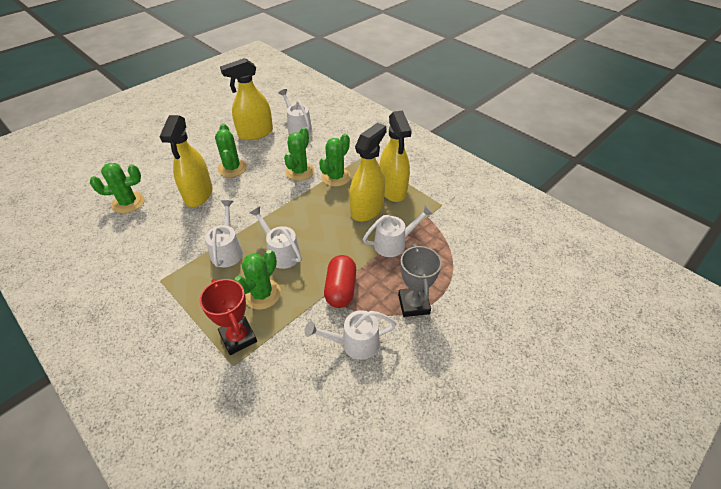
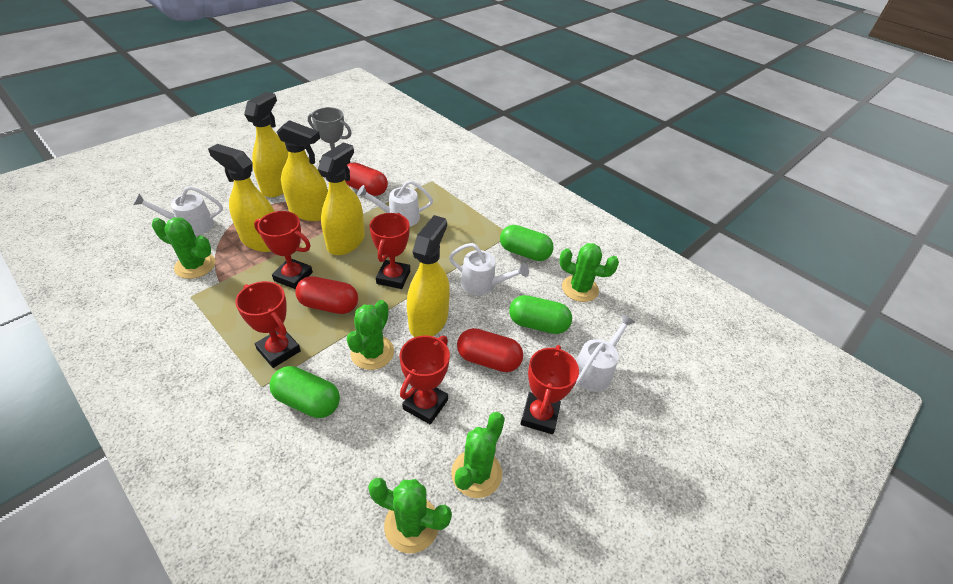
green capsule: none = 0 -> [270,366,340,418] [500,225,554,261] [509,295,572,334] = 3
red capsule: [324,255,356,308] = 1 -> [295,276,358,314] [345,163,388,196] [457,328,523,372] = 3
red trophy: [200,279,257,355] = 1 -> [235,281,301,368] [254,211,313,289] [369,213,410,289] [399,336,450,424] [521,345,579,434] = 5
white watering can: [205,200,243,267] [250,207,302,269] [279,89,312,134] [305,310,397,360] [363,205,433,257] = 5 -> [133,186,223,236] [357,180,433,227] [449,243,529,296] [576,314,635,392] = 4
yellow spray bottle: [159,115,212,207] [220,58,273,140] [350,123,387,222] [379,110,412,202] = 4 -> [208,144,275,252] [244,92,288,197] [277,120,328,221] [318,142,365,255] [407,215,450,337] = 5

